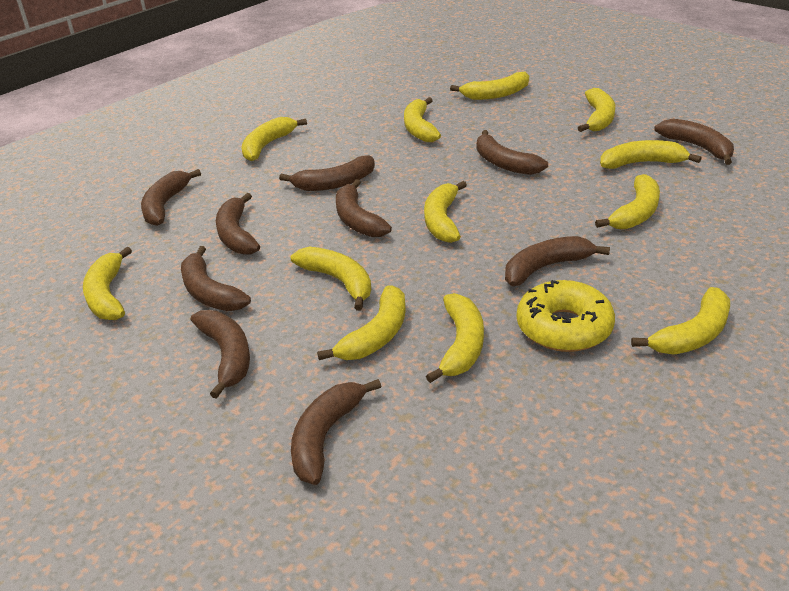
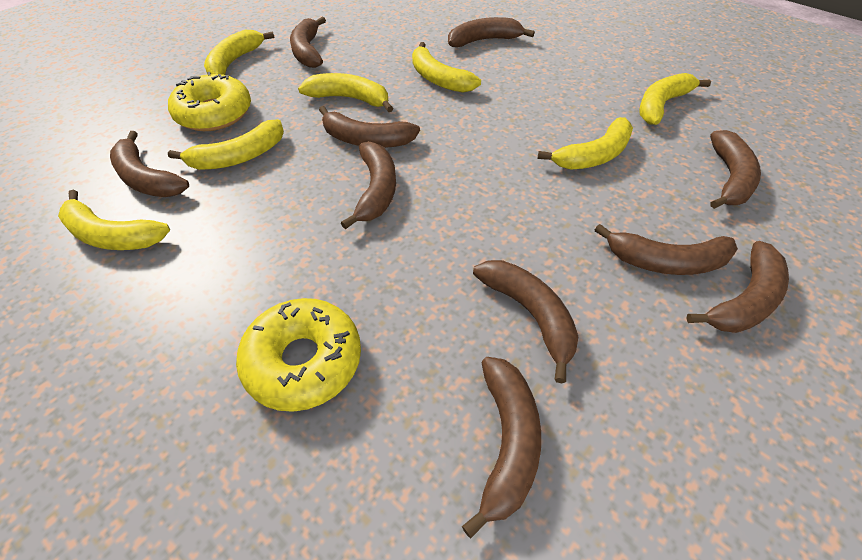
yellow banana: [83,247,132,320] [241,117,307,161] [291,247,371,311] [317,285,406,360] [404,97,441,142] [424,181,467,243] [426,293,484,383] [450,72,529,100] [578,88,615,132] [595,174,660,229] [600,140,702,169] [631,287,730,355] = 12 -> [58,189,170,250] [168,119,284,170] [204,30,274,75] [298,73,393,112] [412,42,481,93] [538,117,633,169] [639,73,711,125] = 7
yellow donut: [517,280,615,352] = 1 -> [168,72,251,131] [236,298,361,412] = 2

